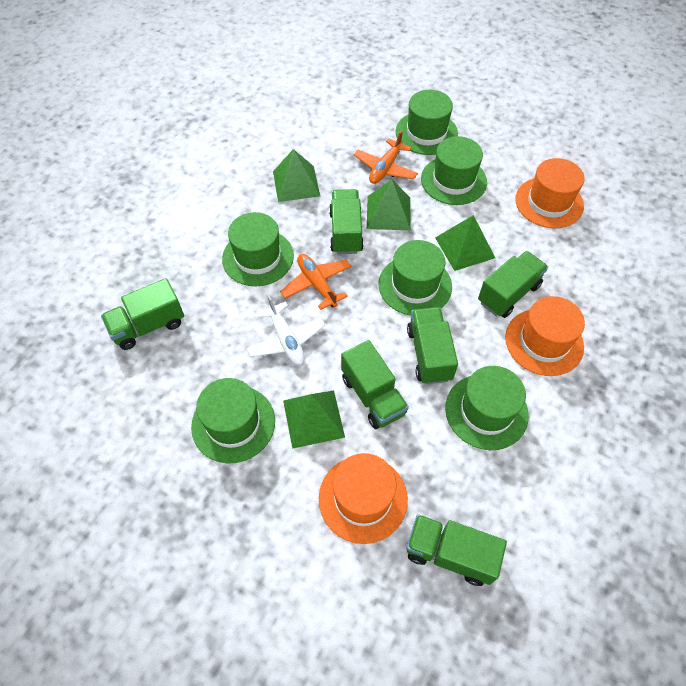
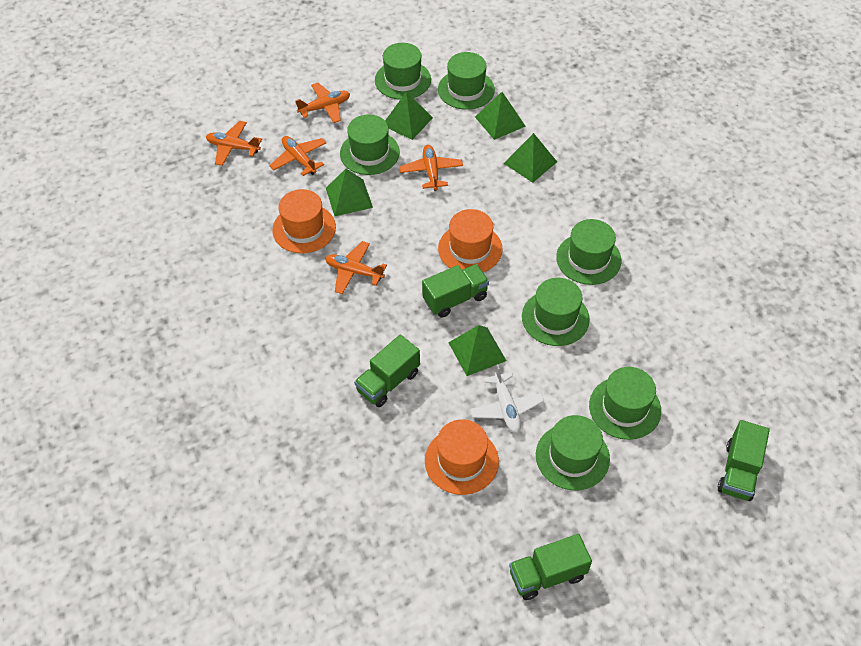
green hat: [191,378,275,463] [222,212,294,286] [378,240,452,316] [395,90,458,155] [421,136,487,205] [445,366,529,450] = 6 -> [340,114,400,175] [375,43,431,100] [438,52,495,110] [522,278,590,346] [536,415,610,490] [556,219,622,285] [589,367,661,440] = 7
green pyramid: [273,149,320,202] [283,390,345,449] [367,179,411,230] [435,215,495,271] = 4 -> [326,169,373,216] [385,91,433,140] [448,325,506,376] [475,92,526,140] [503,133,557,183] = 5
green truck: [101,278,184,350] [329,189,364,254] [341,340,409,429] [406,514,507,586] [407,307,458,384] [478,251,548,318] = 6 -> [354,335,420,407] [422,264,489,318] [509,534,592,600] [718,420,770,501] = 4
orange plane: [280,254,351,310] [354,130,418,184] = 2 -> [206,121,262,166] [269,136,326,176] [295,83,350,123] [325,241,387,294] [399,145,463,191] = 5

